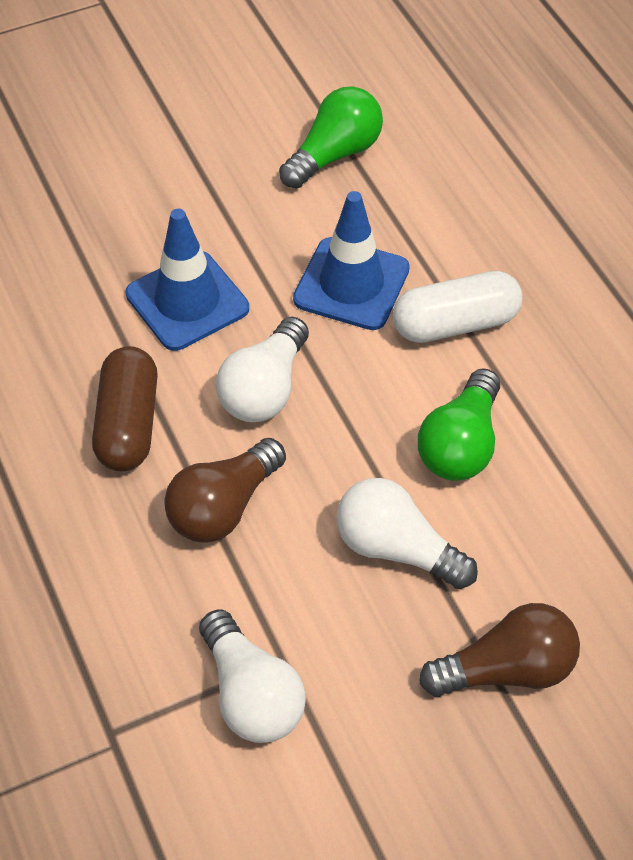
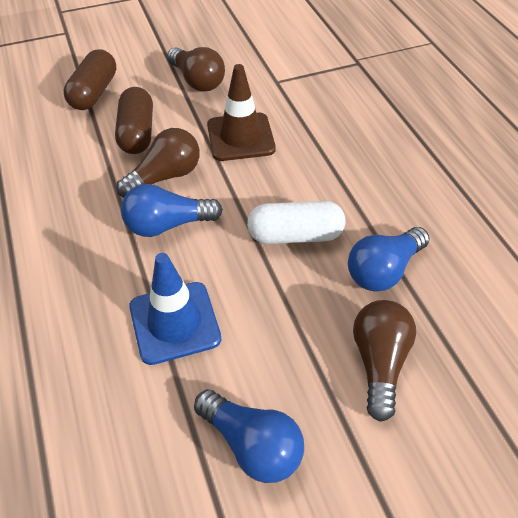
blue light bulb: none = 0 -> [121,184,223,237] [194,389,304,483] [348,227,430,292] = 3
blue traffic cone: [125,209,249,351] [293,191,410,330] = 2 -> [129,253,221,365] = 1
brown capsule: [92,346,158,471] = 1 -> [64,49,116,110] [115,87,153,154] = 2
brown light bulb: [164,438,286,543] [419,603,580,697] = 2 -> [117,128,200,198] [167,47,225,92] [353,300,416,422] = 3
brown traffic cone: none = 0 -> [207,64,276,161] = 1
green light bulb: [279,86,383,189] [418,368,500,481] = 2 -> none = 0
white light bulb: [199,609,306,743] [216,317,309,422] [336,478,478,589] = 3 -> none = 0

